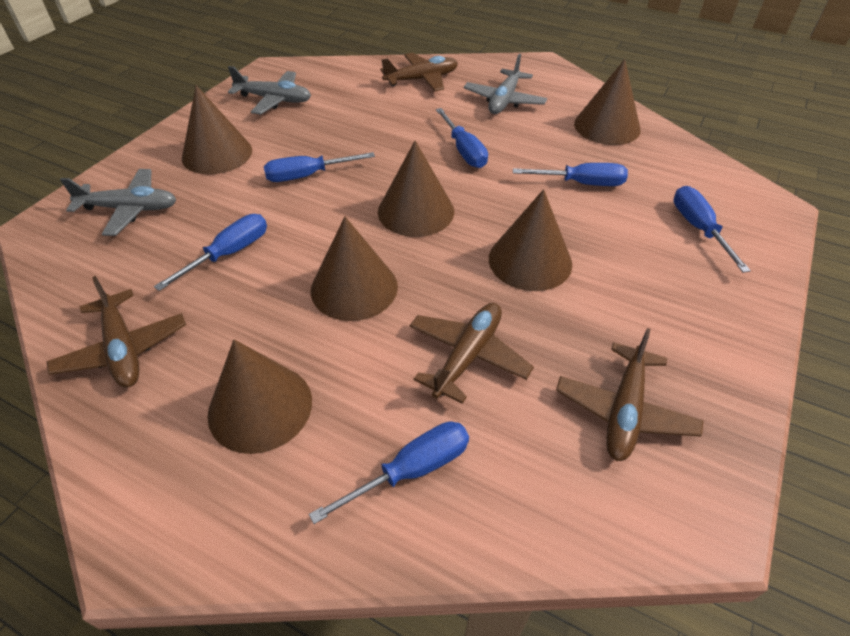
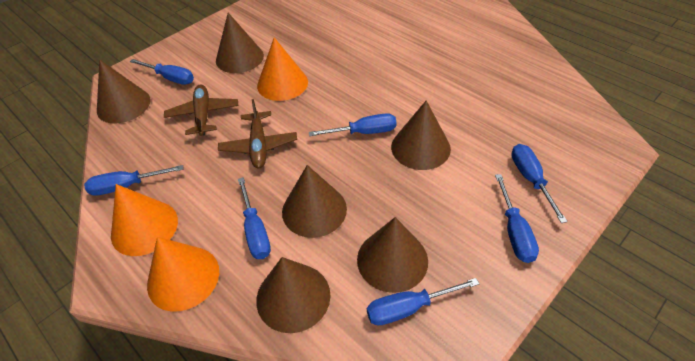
blue screwdriver: [154,214,267,291] [264,152,375,182] [309,421,469,524] [436,108,488,168] [513,163,628,186] [673,186,751,273] = 6 -> [84,165,183,196] [130,59,194,85] [238,177,271,259] [309,113,397,136] [367,278,479,325] [495,174,539,263] [511,144,568,223] = 7
brown plane: [46,276,186,388] [380,53,458,91] [410,303,534,404] [556,328,704,461] = 4 -> [164,84,238,136] [218,99,297,168] = 2
grey plane: [60,169,177,236] [228,66,311,115] [464,54,547,114] = 3 -> none = 0
orange cone: none = 0 -> [111,184,178,256] [147,237,219,312] [257,37,308,101] = 3

